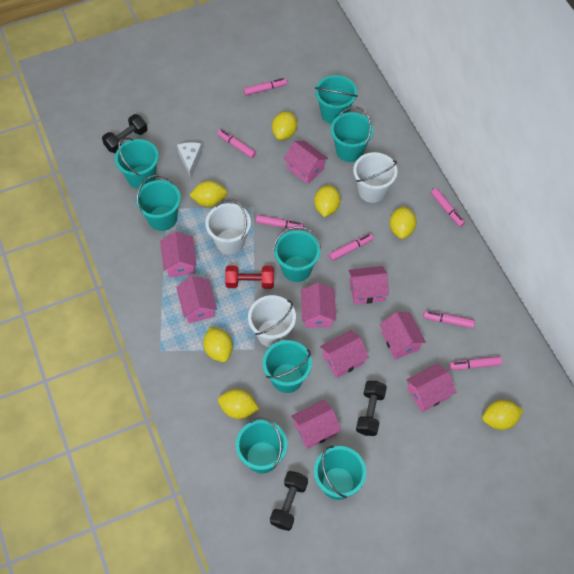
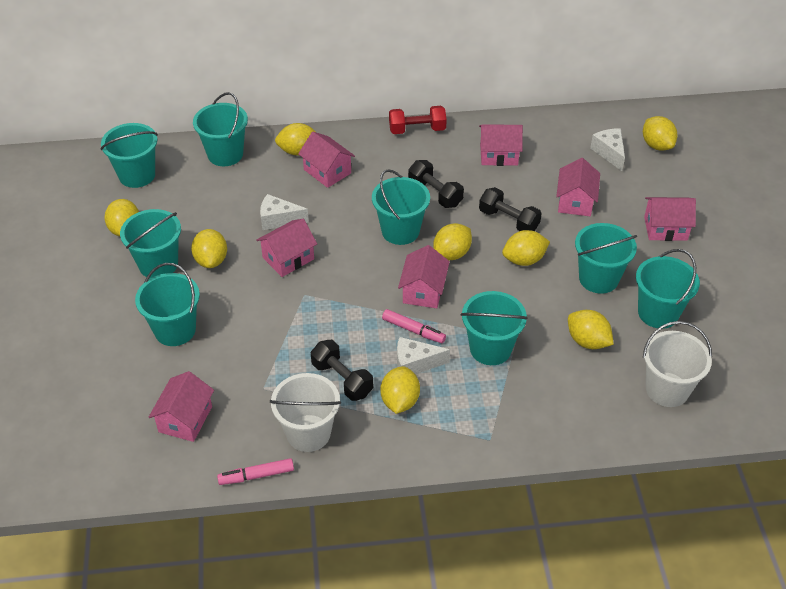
pink house: [160,231,197,277] [176,276,217,323] [284,140,328,184] [291,400,341,449] [301,282,336,328] [320,330,369,378] [349,266,389,305] [379,312,426,360] [406,364,456,412] = 9 -> [149,371,214,442] [256,219,317,277] [298,132,355,188] [398,245,450,308] [479,124,523,166] [556,158,600,216] [644,197,696,241] = 7
pink marker: [217,129,256,158] [244,78,287,96] [256,215,304,230] [329,233,373,261] [423,311,475,328] [431,188,465,227] [449,356,502,370] = 7 -> [217,458,294,485] [382,309,446,343] = 2
white bucket: [205,199,251,255] [248,295,296,347] [353,152,398,203] = 3 -> [270,373,341,452] [643,321,712,407] = 2
white cheese: [177,142,202,178] = 1 -> [260,194,309,230] [397,337,450,374] [590,128,625,171] = 3
yellow lemon: [189,181,227,207] [203,327,233,362] [218,389,259,419] [272,112,297,140] [314,185,341,217] [390,206,416,239] [482,400,524,430] = 7 -> [104,199,139,236] [191,229,227,268] [275,123,317,155] [380,366,420,414] [433,223,472,260] [502,230,550,266] [568,310,614,349] [643,116,677,151] = 8

